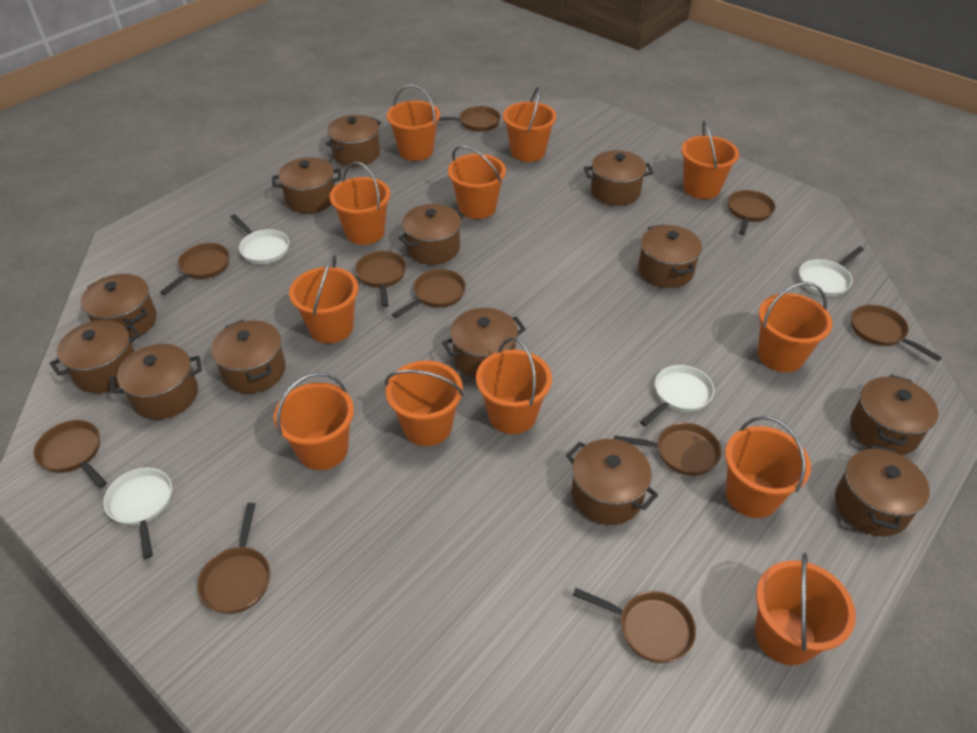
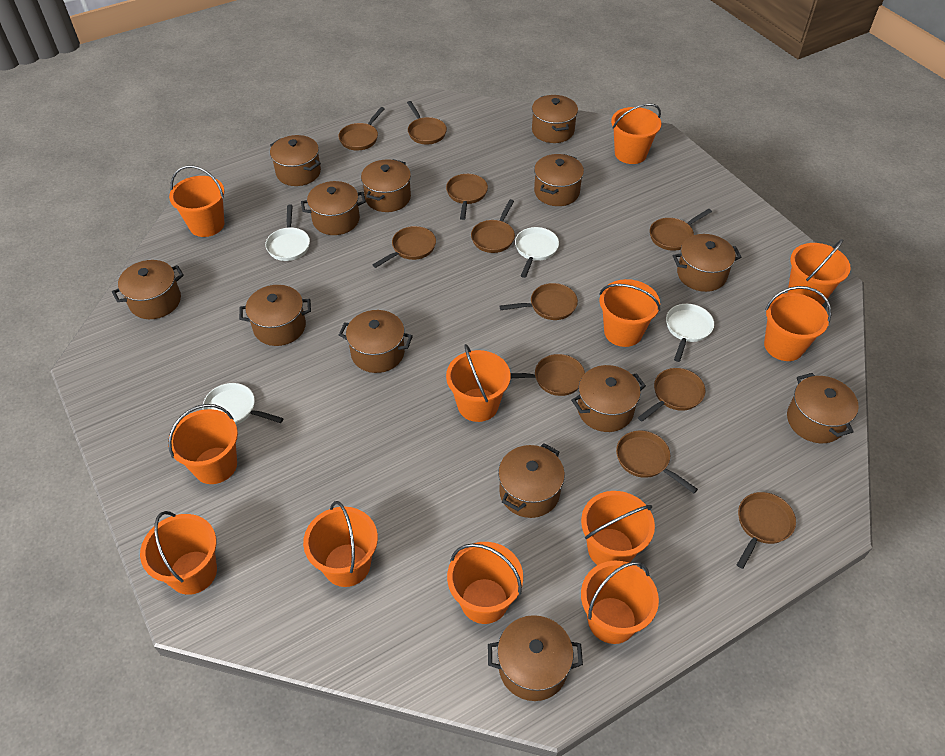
brown pan: [33,420,107,488] [160,243,230,295] [197,503,270,614] [355,251,406,307] [392,269,466,318] [438,106,501,132] [573,588,696,663] [614,423,721,476] [728,190,776,235] [851,304,942,361] = 10 -> [338,107,385,150] [372,226,436,268] [407,101,447,144] [446,174,488,220] [471,199,515,253] [499,283,578,320] [511,354,585,396] [616,431,698,493] [638,368,706,421] [650,209,712,251] [737,492,796,569] = 11

